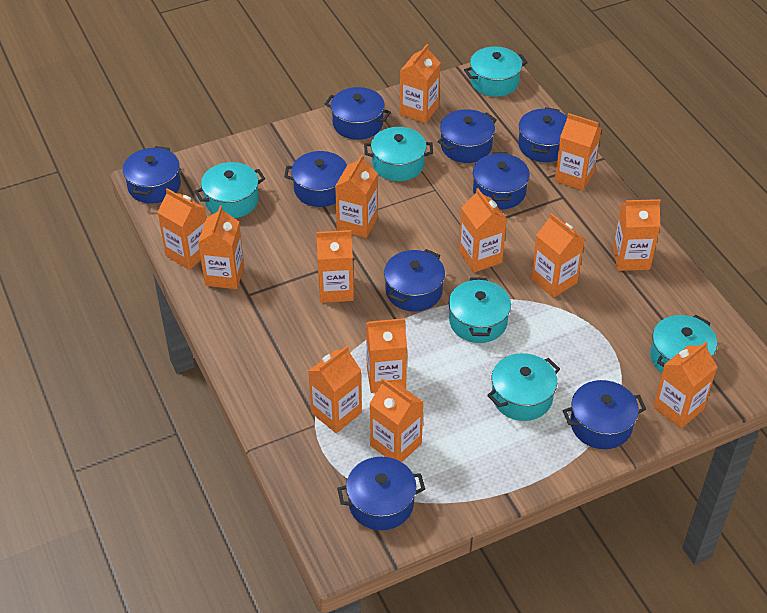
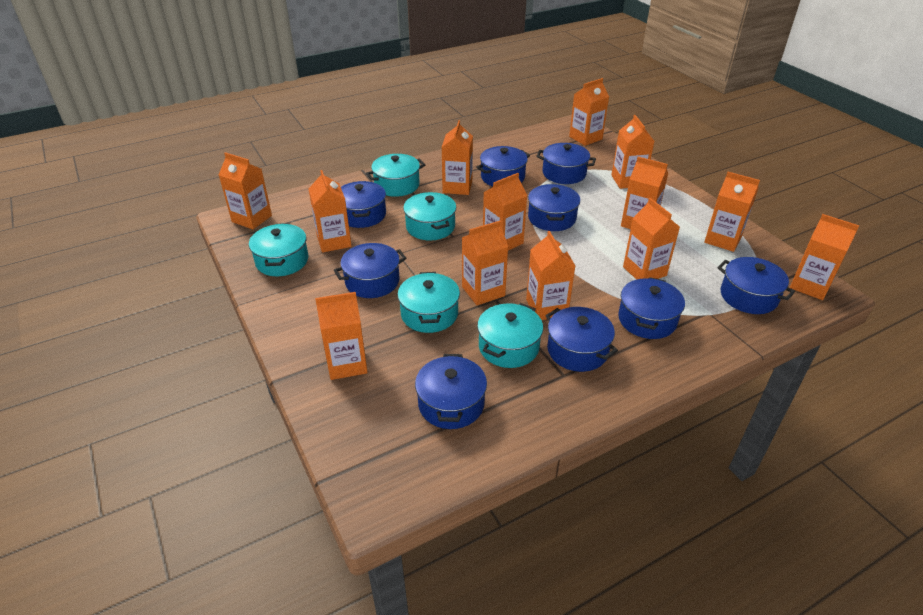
turquoise pot: [194,162,265,218] [364,127,433,181] [449,277,511,343] [464,46,528,97] [487,353,560,421] [650,315,717,373] = 6 -> [249,223,308,276] [366,154,425,197] [398,272,460,333] [403,192,456,240] [477,303,543,368] = 5

